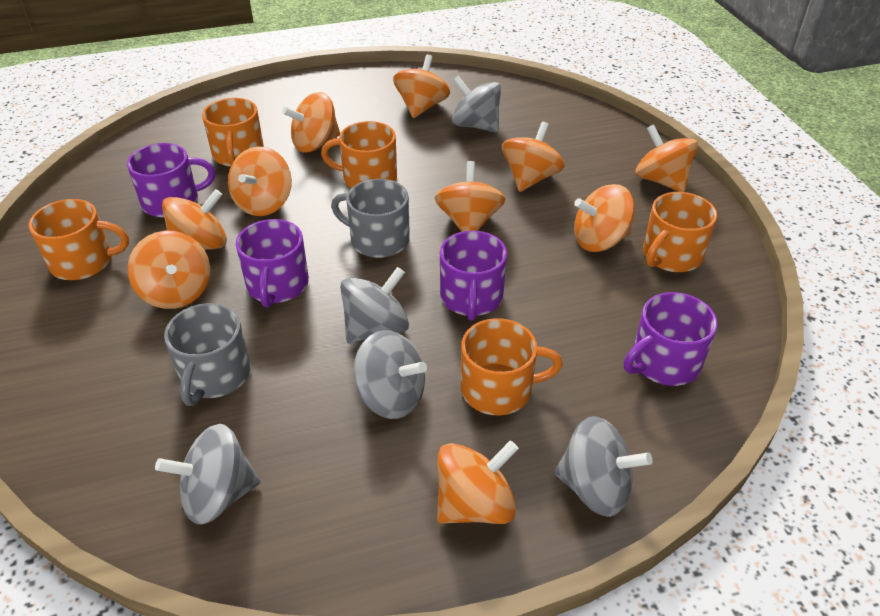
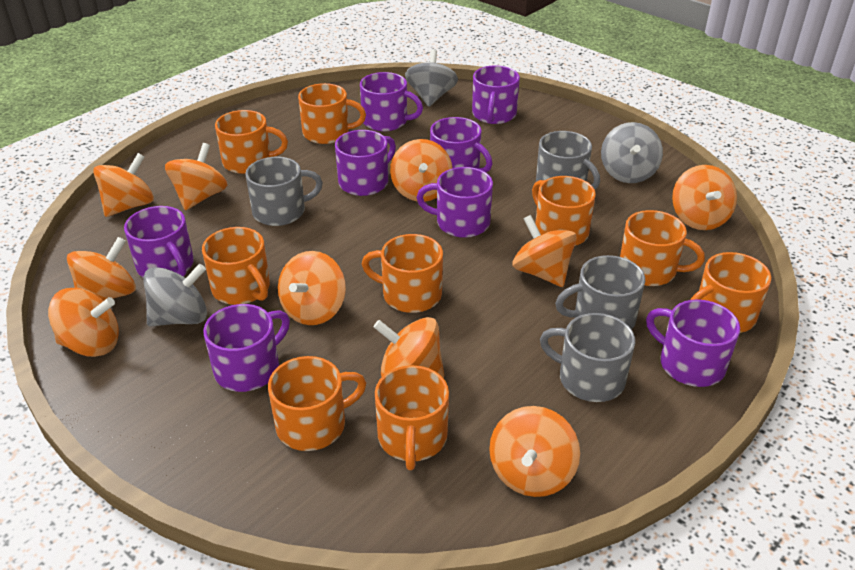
grey mug: [164,303,250,406] [331,179,410,258] = 2 -> [245,157,323,226] [536,131,600,189] [540,313,635,402] [555,255,645,330] = 4
grey spinning top: [155,424,260,525] [340,267,409,343] [354,330,427,419] [452,76,501,132] [554,416,653,517] = 5 -> [143,264,207,326] [405,49,458,107] [601,122,663,183] = 3
orange mug: [29,199,129,280] [202,98,264,167] [321,121,397,188] [461,318,563,415] [643,192,717,272] = 5 -> [202,227,270,305] [215,110,288,174] [268,356,366,451] [298,83,366,144] [362,234,443,313] [375,365,449,470] [532,176,596,246] [620,210,705,286] [690,252,771,333] = 9
purple mug: [127,143,215,218] [236,219,309,307] [440,231,507,321] [623,292,717,386] = 4 -> [124,206,194,278] [203,304,290,392] [335,130,396,196] [360,72,423,131] [416,167,493,238] [430,117,492,173] [472,65,520,124] [646,299,740,387] = 8

